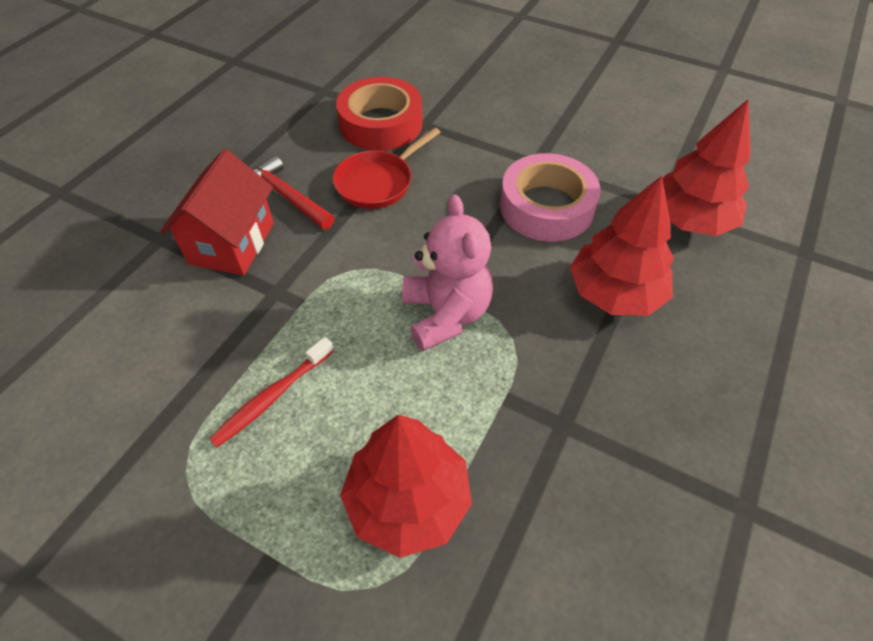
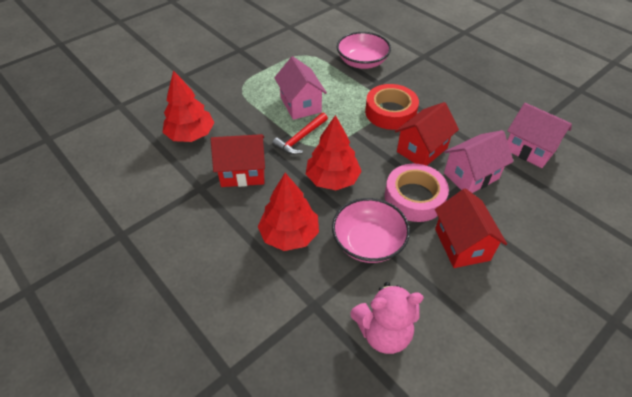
pink bowl: none = 0 -> [332,198,410,263] [337,32,391,69] = 2
pink house: none = 0 -> [274,57,327,120] [444,130,514,193] [507,103,572,168] = 3
red house: [160,149,274,276] = 1 -> [211,134,265,187] [395,102,459,166] [435,188,507,268] = 3
red pan: [333,128,440,209] = 1 -> none = 0
red toothbrush: [209,337,334,447] = 1 -> none = 0

